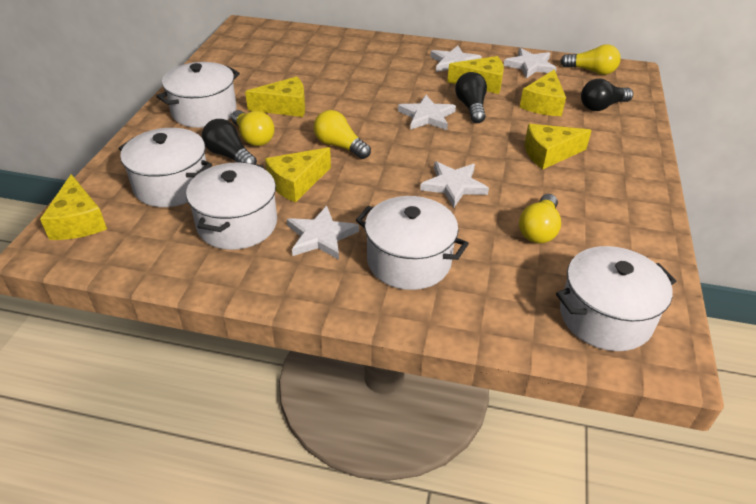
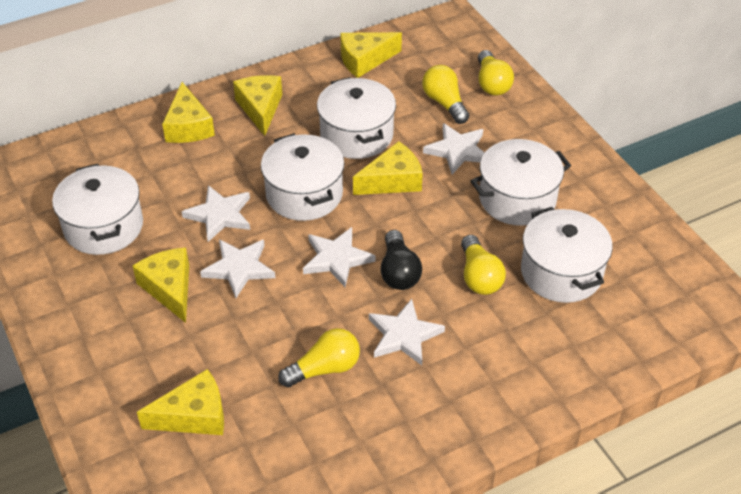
black light bulb: [202,119,257,164] [455,72,487,123] [581,79,633,111] = 3 -> [380,230,422,290] = 1

